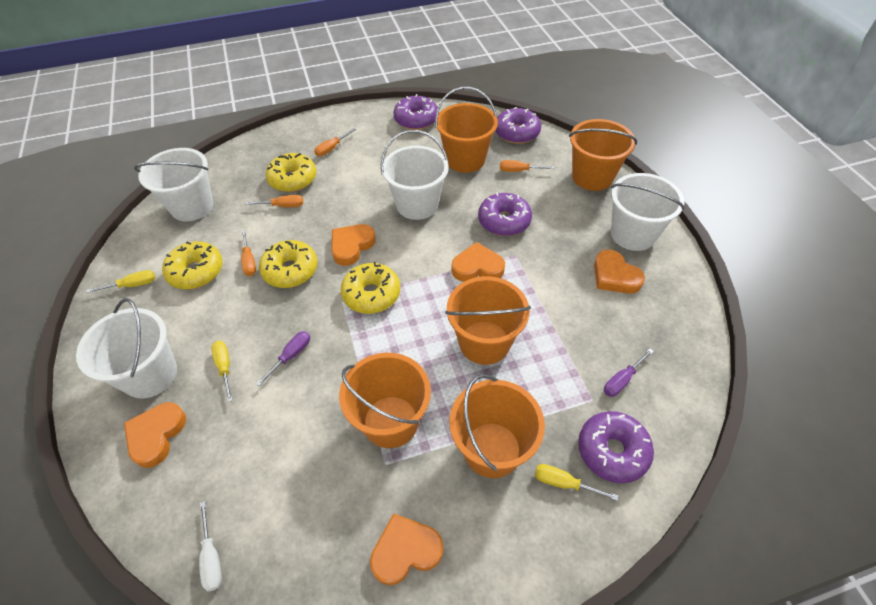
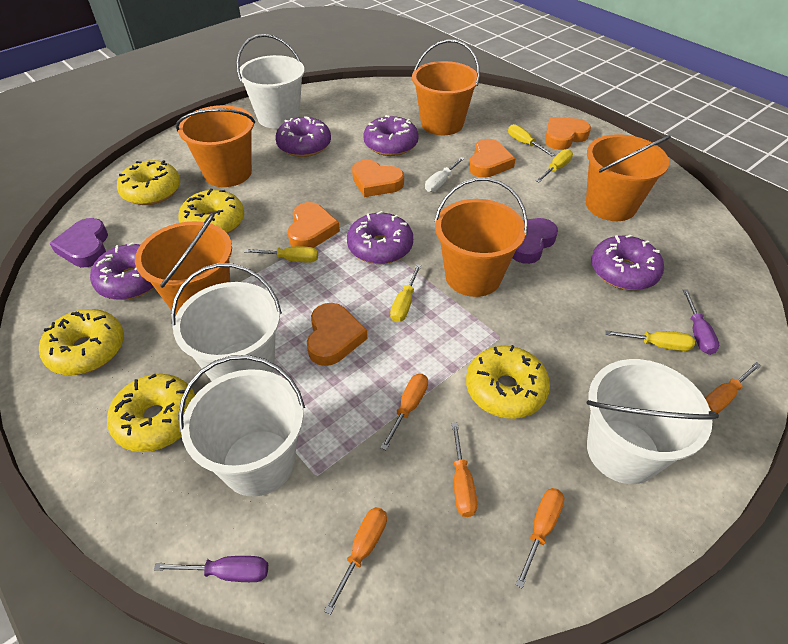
orange screwdriver: [241,230,256,276] [245,195,303,207] [314,128,356,156] [500,160,555,172] = 4 -> [324,507,387,615] [380,374,428,450] [452,423,477,517] [515,488,565,588] [705,362,761,414] = 5
purple donut: [393,94,439,130] [478,192,532,236] [495,107,541,144] [578,411,654,483] = 4 -> [90,242,154,300] [275,116,331,157] [347,211,413,264] [363,115,419,156] [591,235,664,290] = 5
purple heart: none = 0 -> [49,218,108,267] [513,218,558,264] = 2
yellow donut: [162,241,223,289] [259,240,318,288] [265,153,316,192] [341,262,400,314] = 4 -> [39,309,124,375] [107,374,195,452] [117,160,180,205] [178,188,244,234] [466,345,550,419] = 5
yellow screwdriver: [86,270,155,293] [211,341,233,402] [535,464,619,501] = 3 -> [244,246,318,263] [390,264,421,322] [508,124,554,156] [536,149,573,182] [605,330,695,351] = 5

